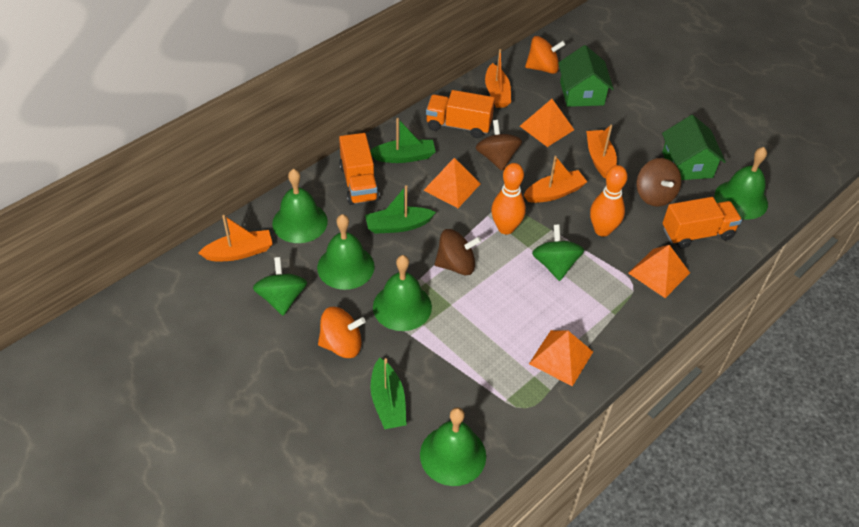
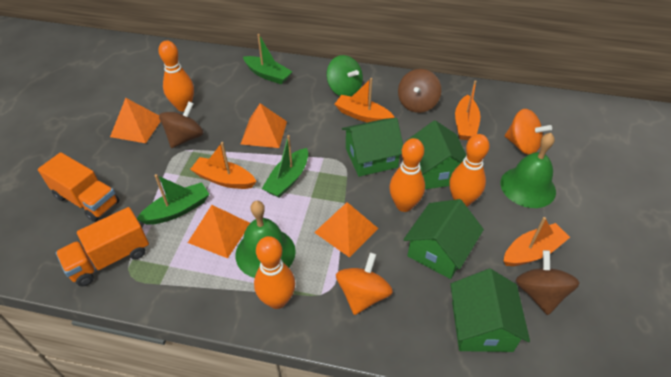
green bell: [272,169,328,243] [317,214,375,290] [373,255,432,331] [420,407,486,486] [715,147,768,219] = 5 -> [235,201,296,278] [500,133,556,208] = 2
green house: [558,45,614,107] [662,115,726,180] = 2 -> [342,118,403,177] [403,199,484,279] [406,120,466,189] [450,269,530,352] = 4
green spinning top: [253,257,307,316] [532,224,584,281] = 2 -> [326,55,363,97] = 1
orange bowling pin: [491,163,526,234] [590,165,628,237] = 2 -> [158,40,194,111] [254,236,295,309] [389,138,425,212] [449,134,490,207] = 4
orange truck: [339,133,380,205] [426,90,495,138] [663,197,742,249] = 3 -> [38,152,119,222] [56,207,149,286] = 2

